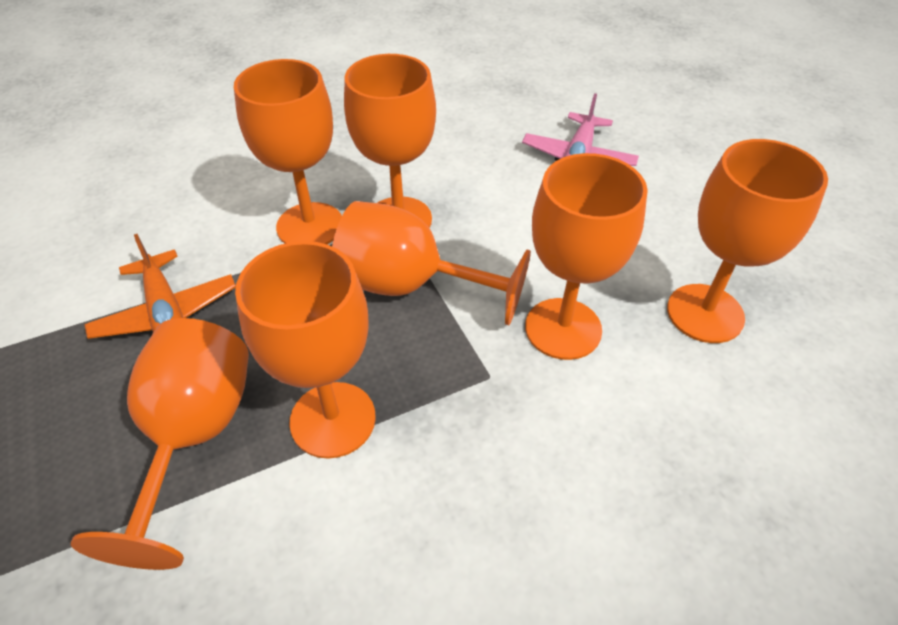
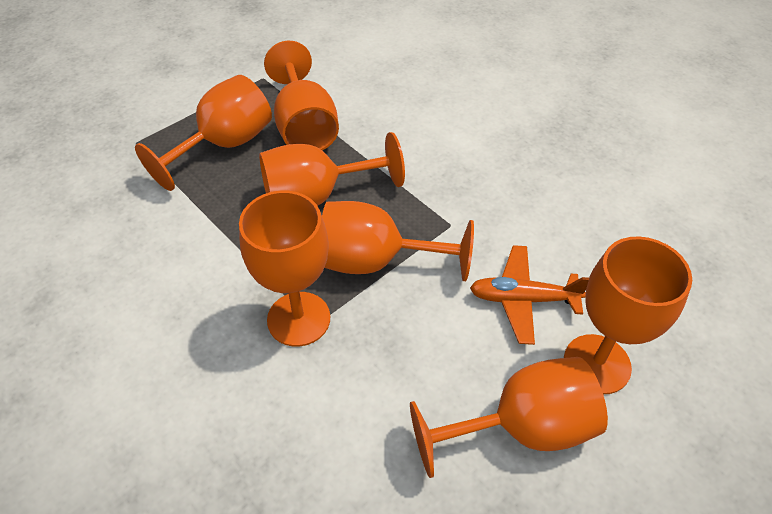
pink plane: [522,93,639,166] = 1 -> none = 0

